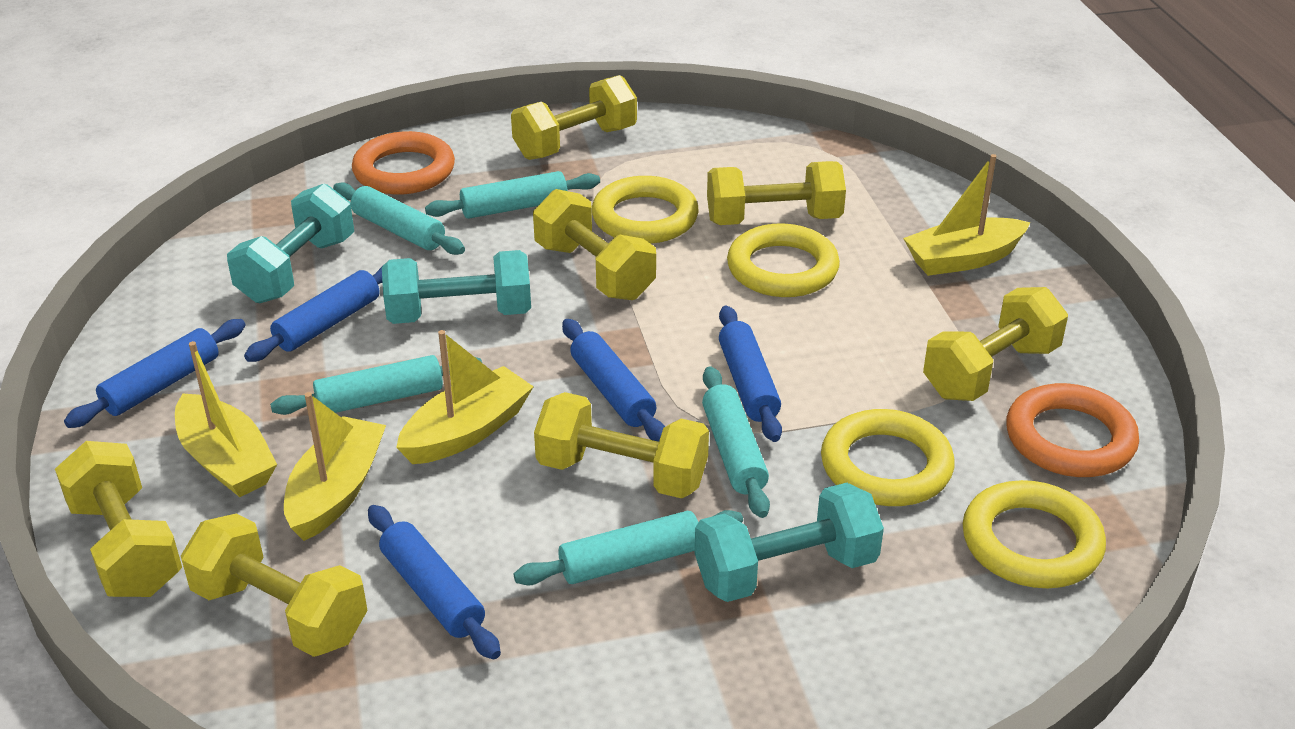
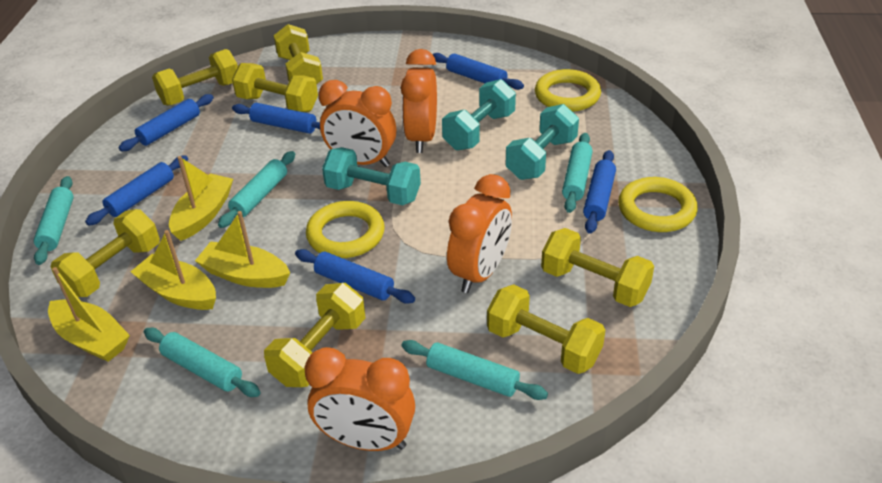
blue rolling pin: [64,319,245,428] [244,267,382,362] [368,505,501,659] [562,319,665,442] [719,306,782,442] = 5 -> [85,155,188,226] [119,94,214,151] [232,103,320,134] [295,249,415,304] [433,53,524,90] [583,150,616,234] = 6
orange clock: none = 0 -> [304,347,415,451] [319,80,396,167] [401,49,437,153] [447,174,512,293] = 4
orange ring: [352,131,455,195] [1006,383,1139,477] = 2 -> none = 0
yellow ring: [592,176,699,244] [727,224,840,297] [821,409,955,506] [963,480,1106,588] = 4 -> [306,201,385,258] [535,69,601,112] [618,177,698,232] = 3

